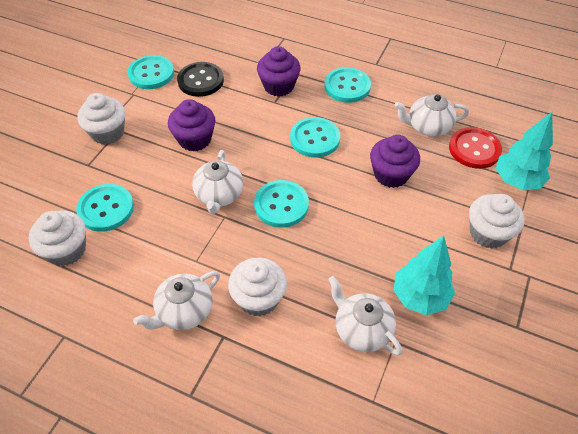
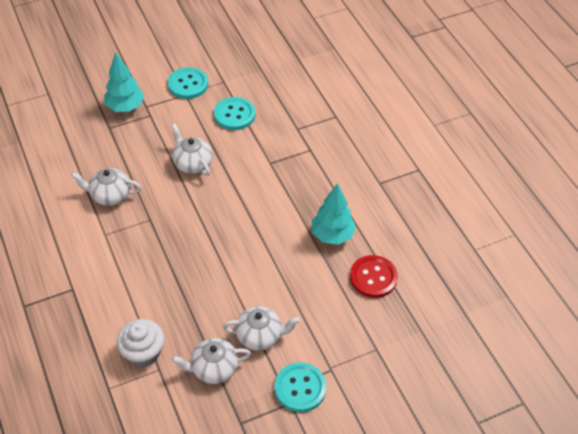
black button: [177,62,224,97] = 1 -> none = 0
purple cupcake: [168,99,216,152] [257,46,301,97] [370,135,420,188] = 3 -> none = 0
turquoise button: [76,184,134,232] [127,55,174,89] [254,180,309,228] [290,117,340,158] [324,67,371,103] = 5 -> [168,67,208,99] [214,97,255,130] [275,362,326,412] = 3
white cupcake: [29,210,86,266] [77,93,125,145] [228,257,287,316] [469,194,525,249] = 4 -> [117,319,164,367] = 1

